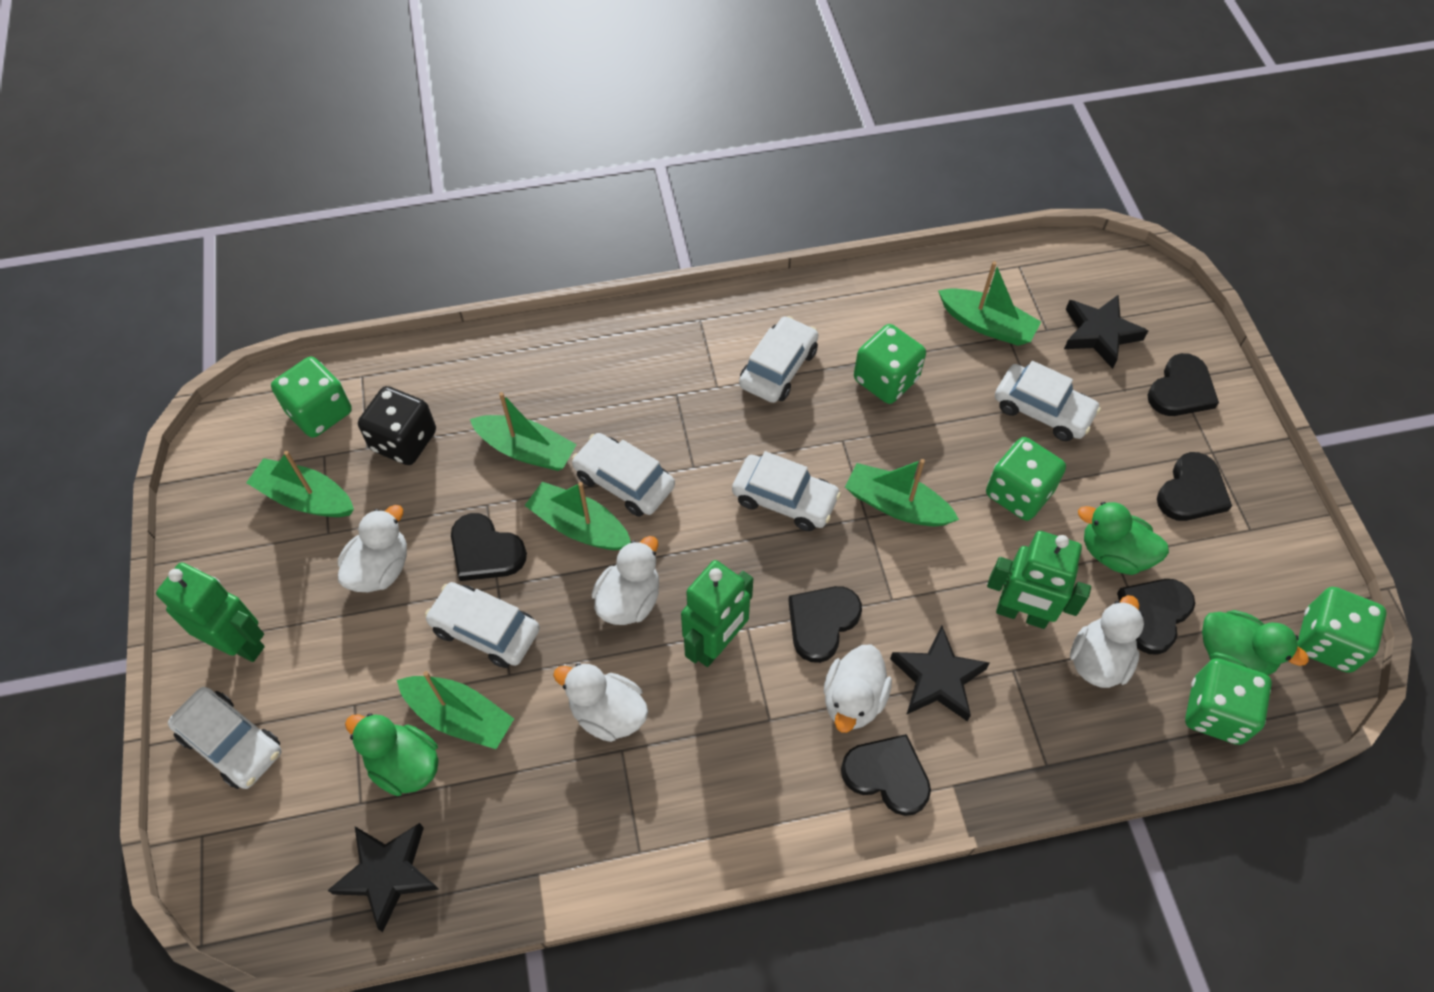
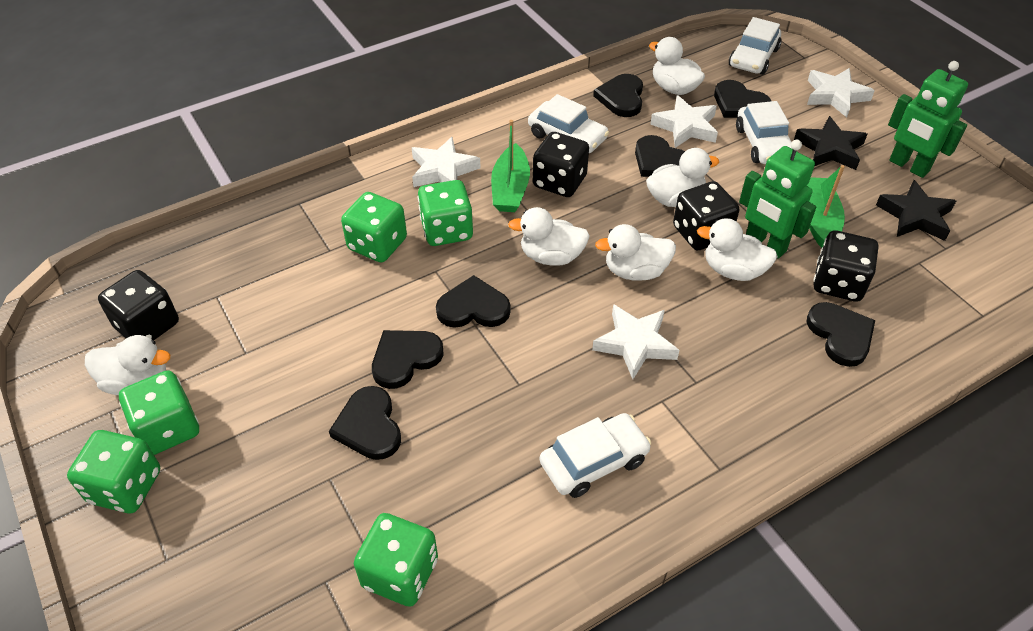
black dice: [358,386,436,465] = 1 -> [98,270,179,340] [533,132,589,197] [673,181,739,251] [813,230,878,302] = 4
black heart: [451,513,527,581] [788,586,862,663] [841,734,931,816] [1117,579,1195,655] [1147,353,1219,416] [1157,452,1232,521] = 6 -> [329,386,401,460] [372,330,444,389] [436,275,511,328] [593,74,643,117] [635,135,685,177] [714,80,771,118] [807,302,875,367] = 7
black star: [327,823,439,932] [890,626,990,721] [1064,295,1148,369] = 3 -> [794,116,867,170] [876,180,956,241] = 2
green boat: [246,451,354,517] [397,671,514,749] [470,392,577,471] [524,482,631,550] [845,459,959,526] [938,261,1041,346] = 6 -> [491,120,530,212] [806,165,845,248] = 2
green duck: [345,713,438,796] [1078,502,1169,575] [1202,610,1309,675] = 3 -> none = 0
green robot: [156,562,265,662] [681,560,753,667] [987,531,1091,629] = 3 -> [739,139,816,259] [888,61,968,178] = 2
white car: [168,687,281,789] [425,582,540,668] [571,433,675,517] [732,451,841,531] [739,316,818,403] [995,361,1101,441] = 6 -> [528,94,609,153] [540,413,651,498] [729,17,781,75] [736,101,792,164] = 4
white duck: [338,505,407,592] [553,663,648,742] [592,536,659,625] [824,645,892,733] [1070,595,1144,688] = 5 -> [85,335,170,395] [508,207,590,266] [595,224,676,281] [646,148,719,207] [649,37,705,95] [697,218,778,281] = 6
white star: none = 0 -> [412,137,481,187] [592,304,679,379] [650,95,718,148] [807,68,875,117] = 4

